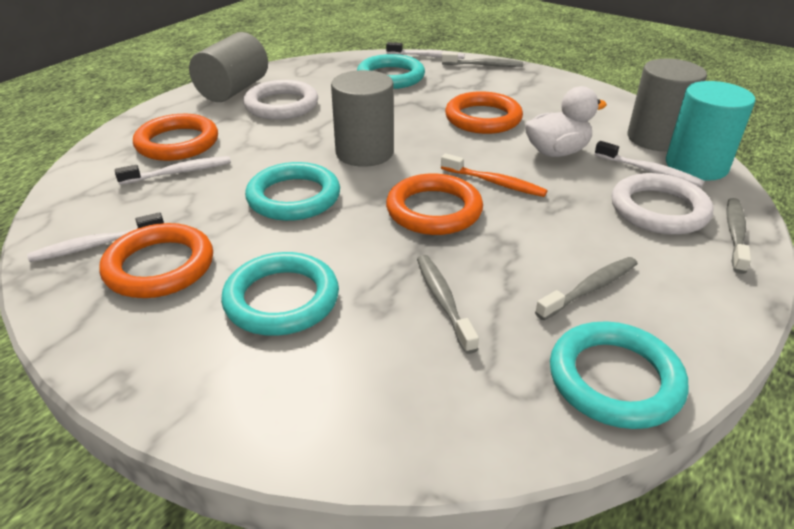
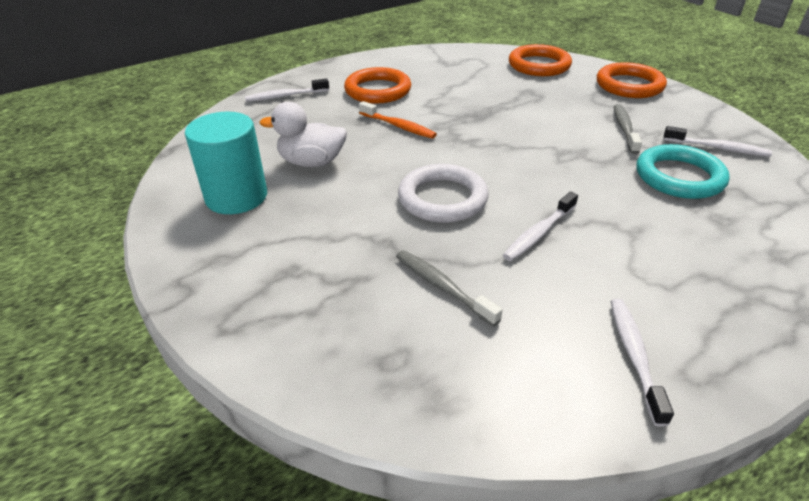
grey cylinder: [189,32,268,102] [331,70,394,167] [628,59,707,151] = 3 -> none = 0
grey toothbrush: [417,255,479,354] [442,52,523,67] [535,257,638,320] [727,198,751,274] = 4 -> [396,250,502,327] [614,104,642,154] = 2
orange ring: [99,223,213,298] [133,114,218,161] [386,173,483,235] [445,91,523,134] = 4 -> [344,67,411,103] [509,44,572,76] [597,62,667,98] = 3
turquoise ring: [221,252,339,336] [245,162,340,221] [357,54,425,89] [550,321,688,429] = 4 -> [636,144,730,199] = 1
white ring: [243,80,318,120] [611,173,713,235] = 2 -> [398,164,489,223] = 1

